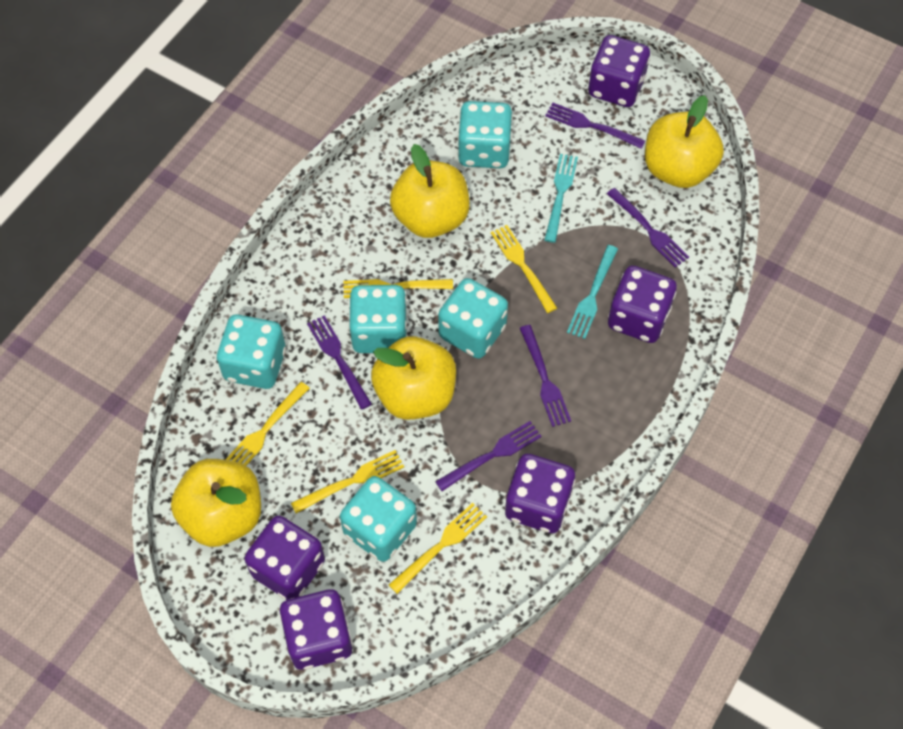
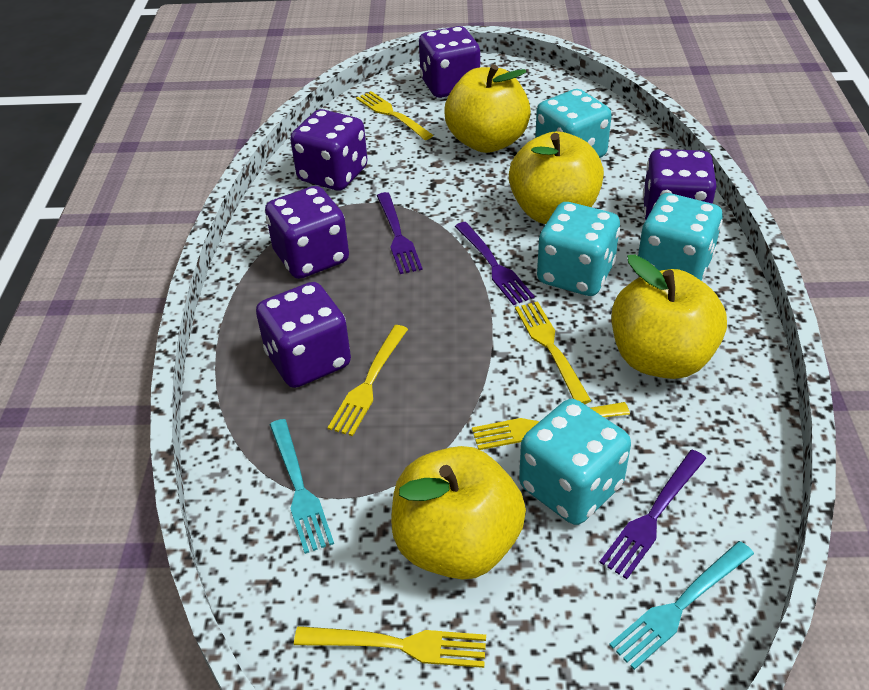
purple fork: [307,315,372,410] [435,421,542,491] [520,325,571,427] [545,102,645,149] [607,188,689,268] = 5 -> [377,192,423,274] [455,222,534,305] [600,450,707,579] = 3
turquoise dice: [217,314,286,389] [340,476,417,562] [349,285,408,353] [438,278,508,359] [458,101,513,168] = 5 -> [519,399,631,525] [535,89,612,158] [537,202,620,296] [637,193,723,280] = 4

